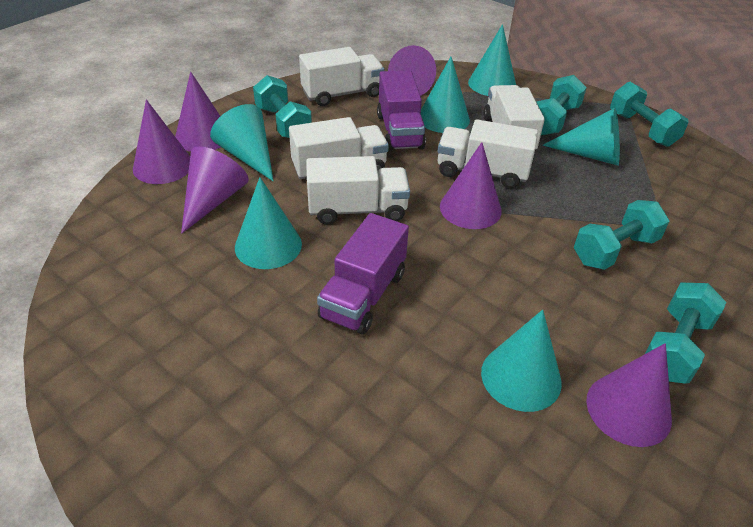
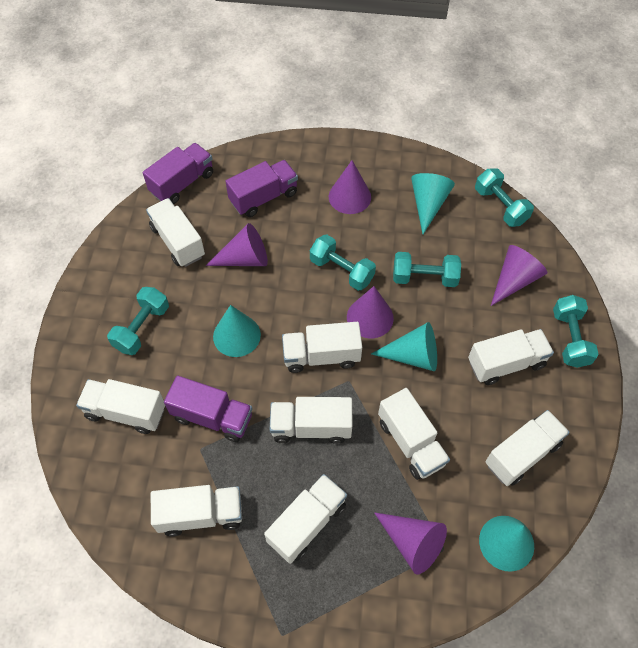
purple cone: [133,100,190,184] [175,72,221,152] [181,146,249,234] [388,45,436,96] [440,142,502,229] [586,343,672,447] = 6 -> [206,223,268,266] [329,160,371,214] [347,286,394,338] [374,512,447,574] [491,245,547,306] = 5
purple truck: [317,213,409,335] [377,70,426,151] = 2 -> [143,143,213,204] [164,376,252,442] [225,160,298,217] = 3
turquoise cone: [210,104,273,181] [235,177,302,269] [421,57,470,133] [468,24,516,96] [481,310,562,412] [543,108,620,166] = 6 -> [213,305,261,357] [371,322,437,371] [411,173,455,234] [479,516,534,572] = 4
white truck: [289,117,389,181] [299,47,384,106] [306,156,410,225] [438,119,538,188] [483,85,545,151] = 5 -> [76,379,165,434] [146,198,205,267] [151,485,242,537] [264,474,347,564] [270,397,353,444] [282,322,362,373] [378,388,450,480] [468,329,554,385] [485,410,570,486] = 9

